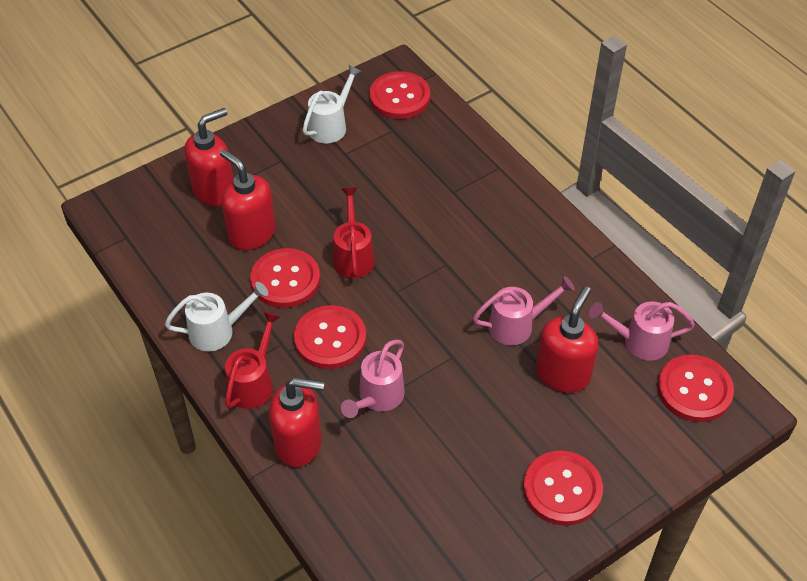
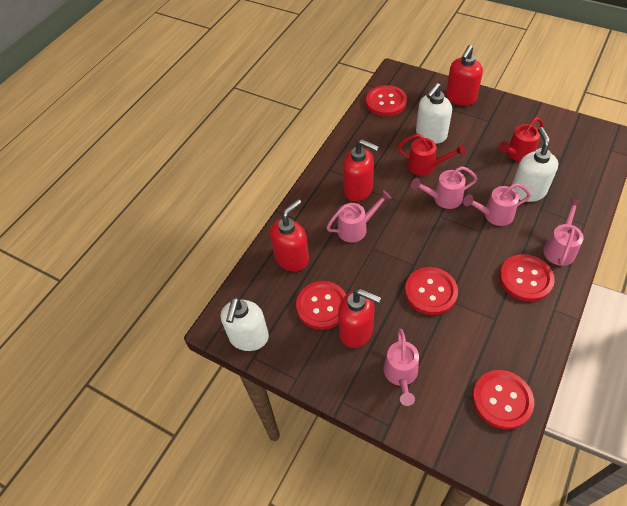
pink watering can: [341,340,405,418] [473,276,575,345] [589,301,695,361] = 3 -> [326,190,392,243] [383,329,419,406] [411,166,478,209] [463,183,531,226] [543,199,584,266] = 5
white soap dispenser: none = 0 -> [221,297,269,351] [416,83,452,144] [512,127,558,202] = 3
white watering can: [165,282,268,351] [303,65,362,143] = 2 -> none = 0

